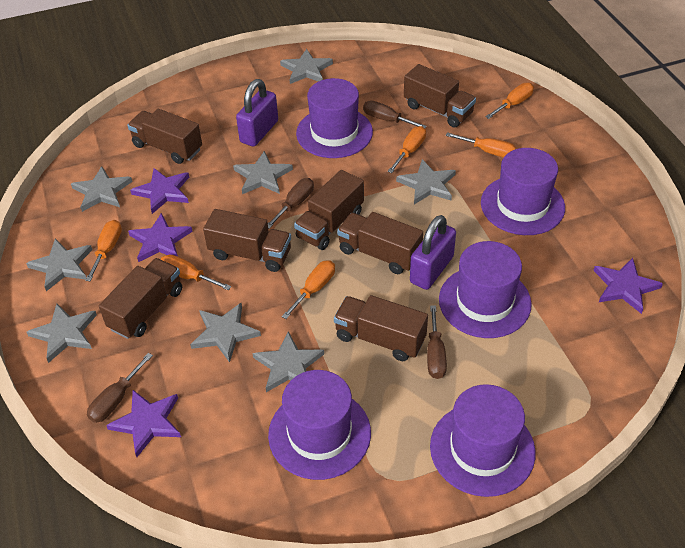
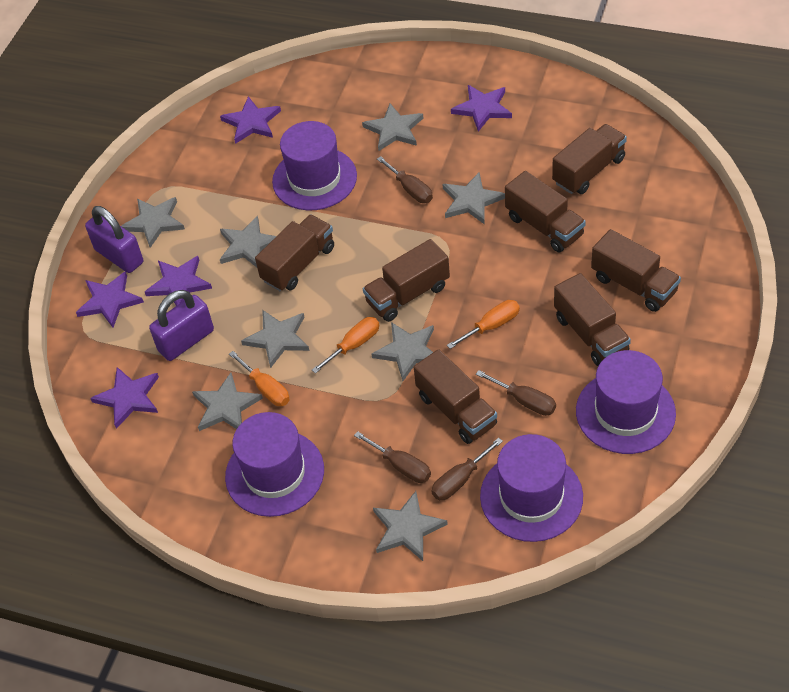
orange screwdriver: [85,220,122,281] [161,255,231,290] [282,260,335,319] [387,126,426,173] [446,132,516,157] [485,83,534,119] = 6 -> [229,351,290,406] [312,317,380,374] [447,300,520,349] = 3
purple hat: [268,370,371,480] [296,78,373,158] [430,384,536,497] [439,241,532,338] [481,148,565,235] = 5 -> [225,412,324,517] [272,121,357,210] [480,434,583,542] [576,350,676,454] = 4
purple star: [106,390,181,457] [128,213,193,262] [130,168,189,214] [593,258,663,314] = 4 -> [76,271,144,328] [90,367,159,429] [145,256,212,306] [220,96,281,144] [451,85,512,132] = 5

